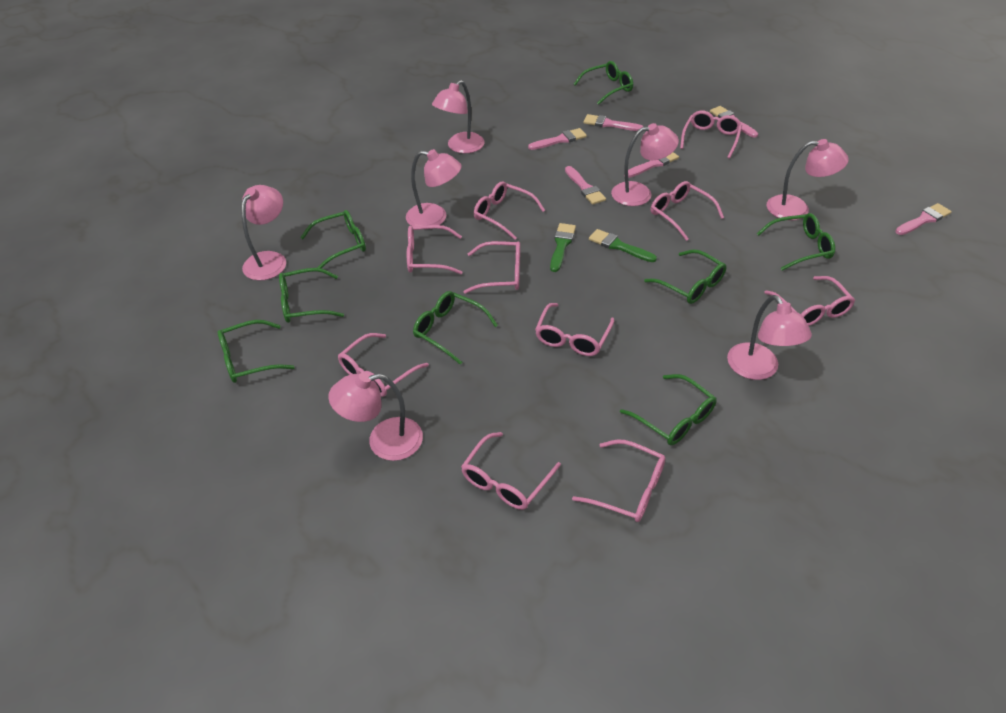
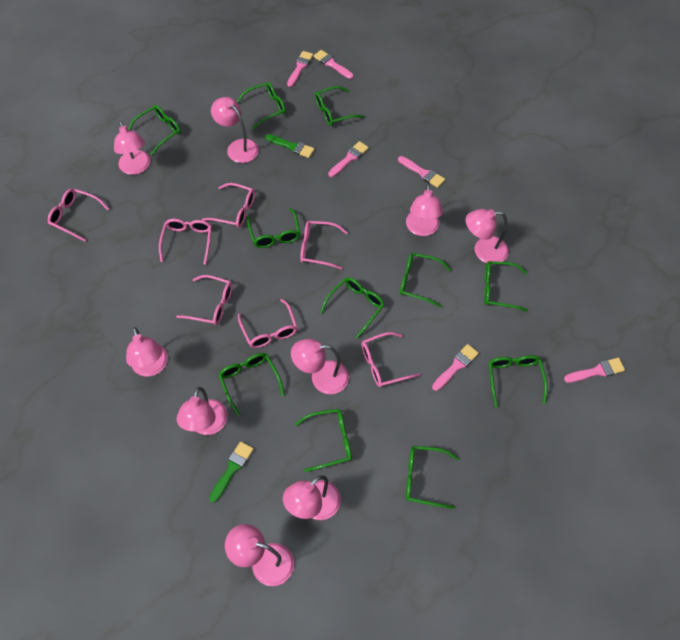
green glasses: [218,320,295,383] [279,268,344,323] [300,210,366,268] [413,291,498,365] [574,61,633,105] [620,374,717,445] [644,249,727,304] [757,213,835,271] = 8 -> [128,105,181,156] [218,353,284,416] [236,82,286,129] [247,208,300,248] [295,409,352,472] [315,86,365,126] [320,277,385,338] [400,253,451,307] [406,446,458,509] [484,261,528,312] [489,355,548,407] = 11
pink glasses: [338,333,429,397] [407,225,463,274] [461,432,561,510] [464,241,520,294] [474,181,545,240] [535,303,614,356] [572,439,666,522] [651,181,724,241] [680,110,742,159] [764,276,855,326] = 10 -> [48,188,109,242] [159,219,212,265] [176,275,232,325] [202,183,255,228] [238,299,297,348] [300,221,348,270] [361,332,421,387] = 7
pink lamp: [241,185,286,280] [328,372,423,461] [406,149,462,227] [432,80,484,153] [611,123,679,206] [727,295,812,380] [766,139,849,220] = 7 -> [114,121,150,175] [126,327,168,376] [176,387,228,435] [211,97,259,163] [225,524,294,586] [283,475,341,520] [291,339,349,394] [406,183,443,236] [466,209,509,263] = 9

